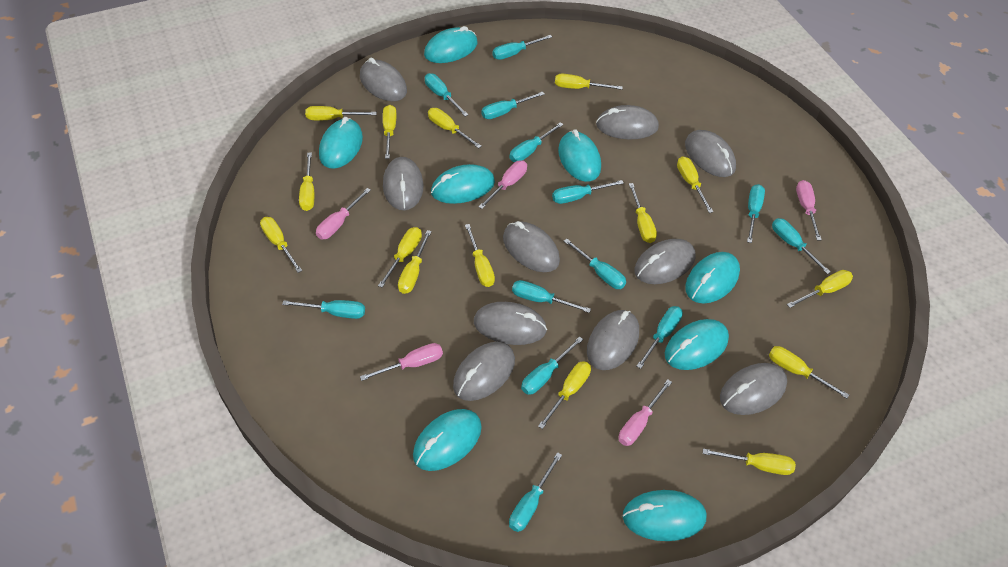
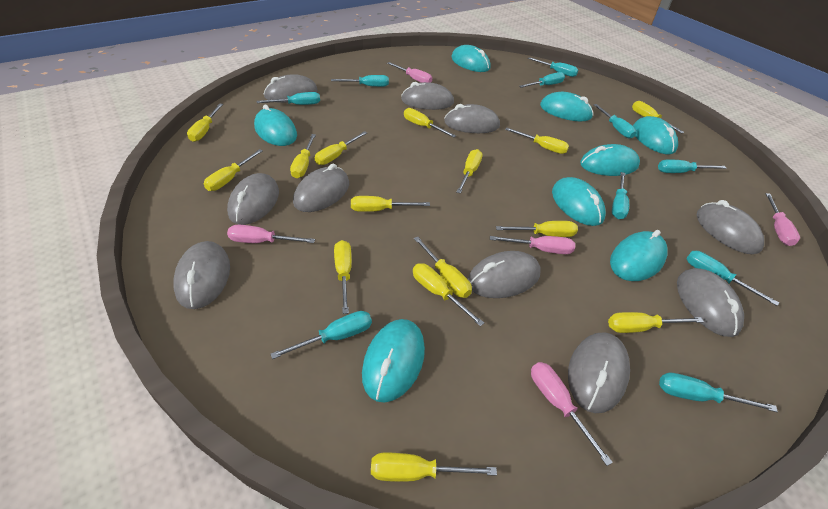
turquoise screwdriver: [282,300,365,319] [425,73,468,116] [481,91,545,119] [492,35,552,60] [509,122,564,162] [509,452,562,532] [512,280,591,313] [521,336,583,394] [552,180,624,204] [564,239,626,289] [636,306,683,369] [747,184,765,243] [772,218,831,274] = 13 -> [257,92,320,105] [270,311,372,359] [331,75,389,87] [519,72,565,88] [528,57,578,77] [593,104,637,138] [612,172,629,219] [658,160,726,173] [659,373,778,412] [686,251,779,306] = 10

